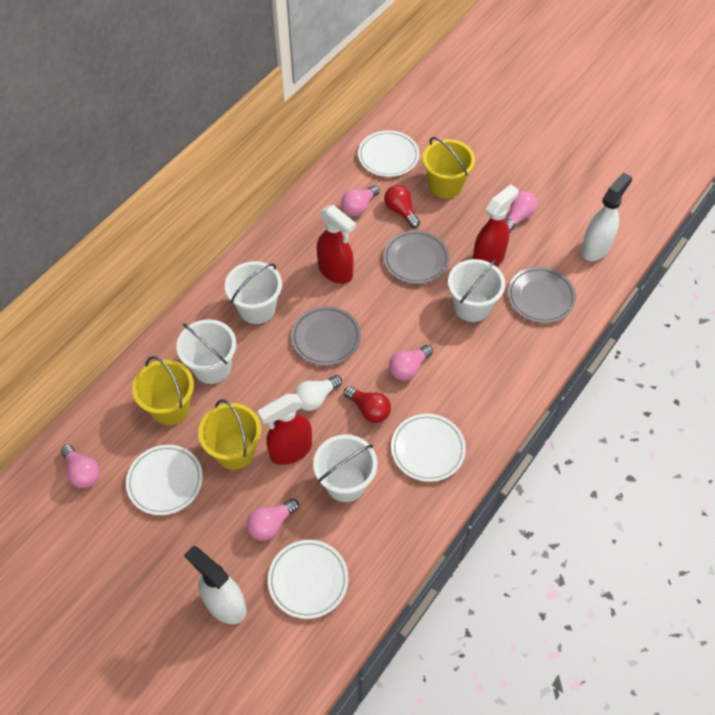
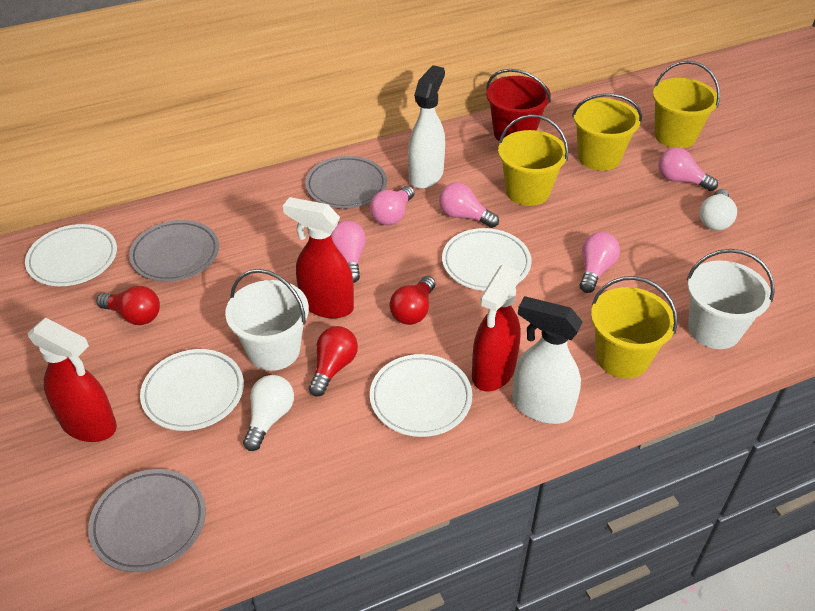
red bucket: none = 0 -> [486,69,551,141] = 1
red light bulb: [344,386,391,423] [384,185,420,228] = 2 -> [96,286,160,325] [309,326,358,397] [390,276,435,325] = 3
white bucket: [176,319,236,384] [225,261,282,324] [313,434,377,502] [448,259,505,322] = 4 -> [225,269,309,371] [687,249,775,349] = 2
white light bulb: [294,375,342,411] = 1 -> [243,375,294,451] [700,189,737,231] = 2
yellow bucket: [132,356,194,425] [198,399,261,470] [423,137,475,198] = 3 -> [498,114,568,206] [572,94,642,171] [591,276,678,378] [653,61,720,148] = 4

